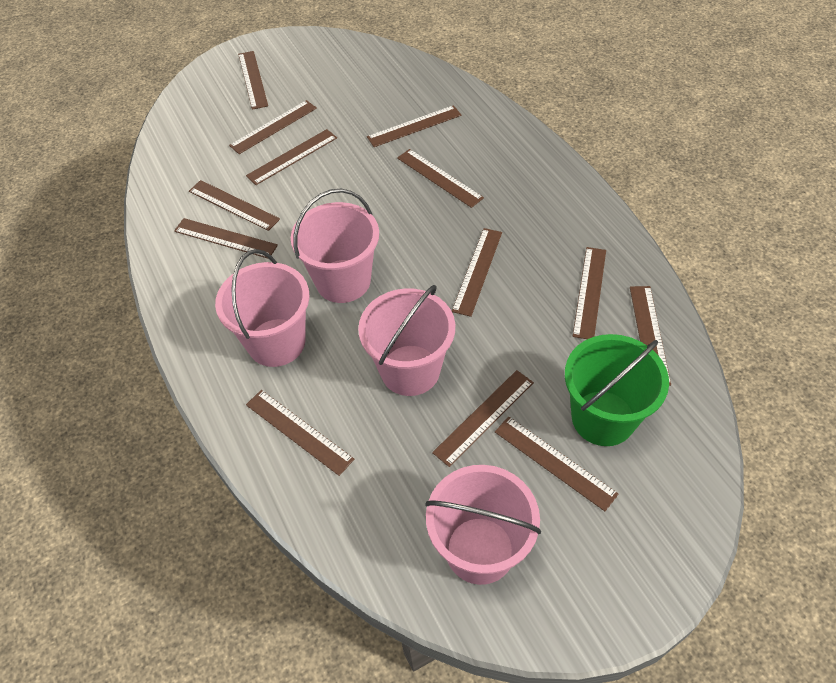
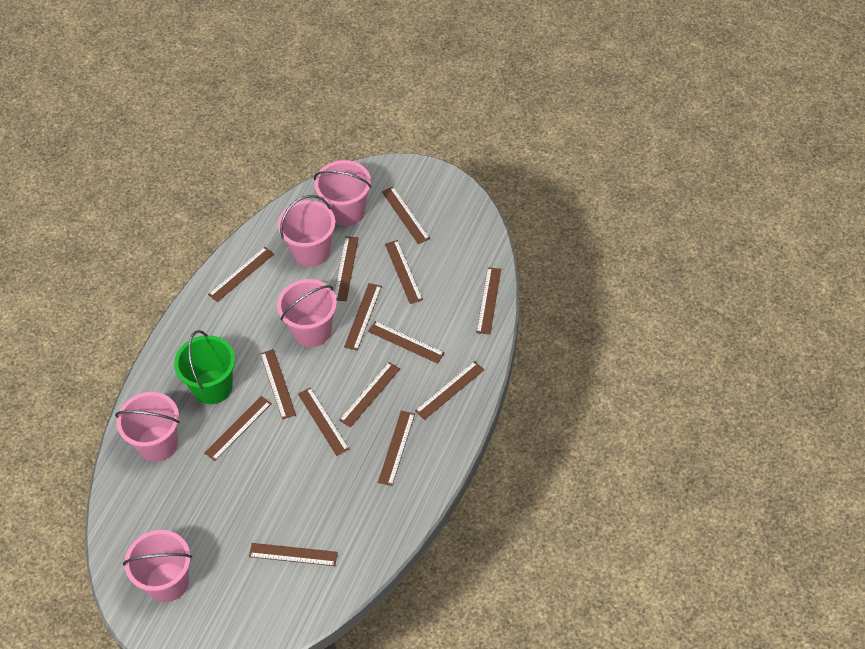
brown ruler: [174,218,278,259] [189,180,280,231] [229,100,317,154] [238,51,268,110] [246,129,337,185] [246,390,354,476] [367,105,461,147] [397,149,484,208] [432,370,534,467] [452,228,502,317] [495,416,619,511] [572,247,606,339] [630,286,671,386] = 13 -> [204,396,272,461] [208,247,274,302] [249,543,338,566] [260,349,296,420] [298,387,349,456] [334,236,359,301] [339,362,400,428] [344,283,382,351] [368,321,445,364] [378,411,415,486] [382,186,430,244] [385,240,423,304] [415,361,484,420] [476,267,501,335] = 14
pink bucket: [215,249,309,367] [291,189,379,303] [358,285,455,396] [425,465,541,585] = 4 -> [115,392,180,462] [123,530,192,602] [277,279,337,347] [278,195,335,267] [314,160,372,226] = 5

